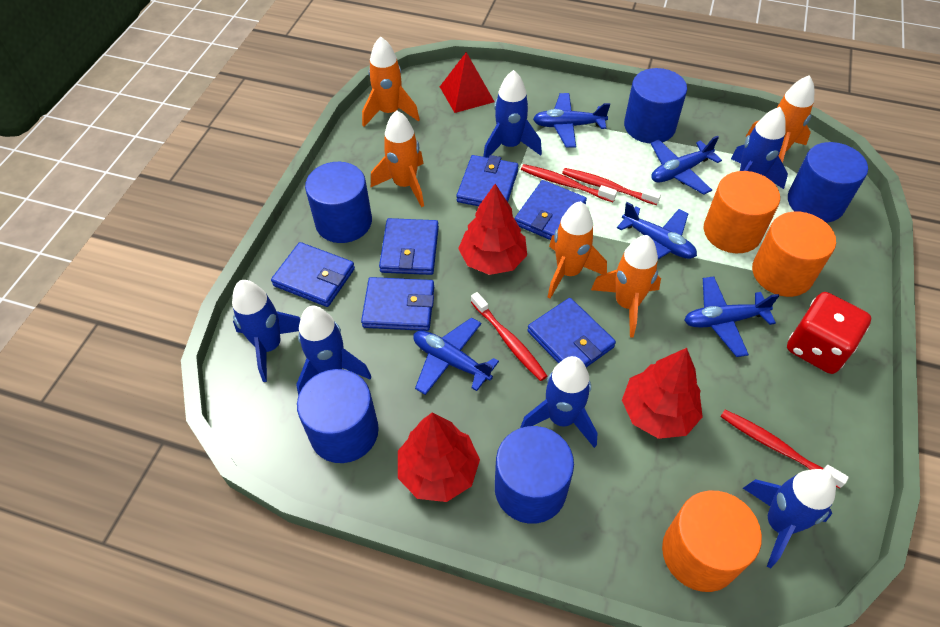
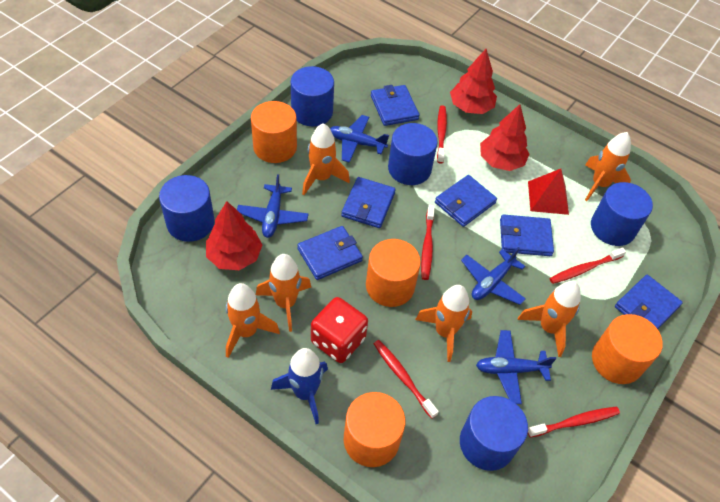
blue plane: [413,317,499,395] [533,93,610,148] [617,202,697,259] [651,136,722,195] [684,276,779,357] = 5 -> [237,174,309,238] [330,115,389,163] [461,247,526,305] [476,330,556,404] = 4
blue rocket: [232,280,300,382] [296,306,372,396] [483,70,542,158] [520,356,597,448] [731,107,788,189] [743,469,836,568] = 6 -> [271,348,328,424] = 1
orange cylinder: [662,491,762,592] [704,171,780,253] [752,212,836,297] = 3 -> [251,101,297,163] [343,392,405,467] [366,239,421,307] [592,314,663,384] = 4
orange rocket: [362,36,420,127] [371,110,424,207] [548,201,607,299] [591,235,661,338] [746,75,814,162] = 5 -> [226,283,280,358] [256,254,311,332] [302,123,350,195] [415,285,472,362] [517,281,581,357] [585,132,631,201] = 6
red toothbrush: [471,292,547,381] [521,164,617,202] [562,168,661,205] [720,410,849,489] = 4 -> [374,340,439,419] [421,205,435,280] [437,105,447,163] [528,407,620,438] [550,247,626,284] = 5

